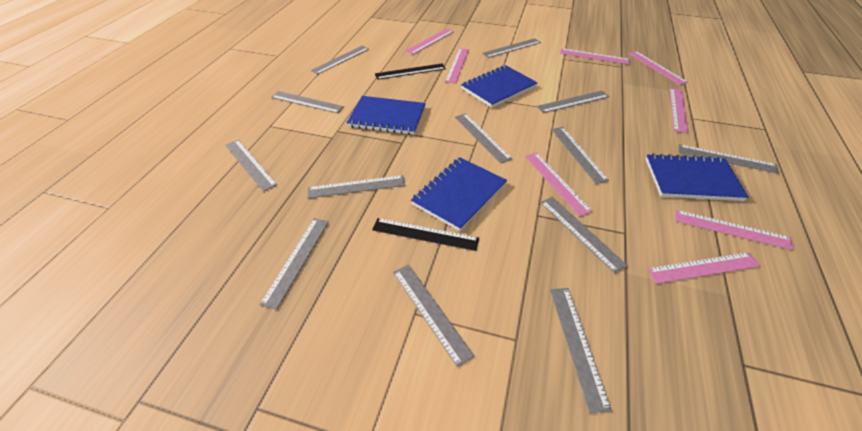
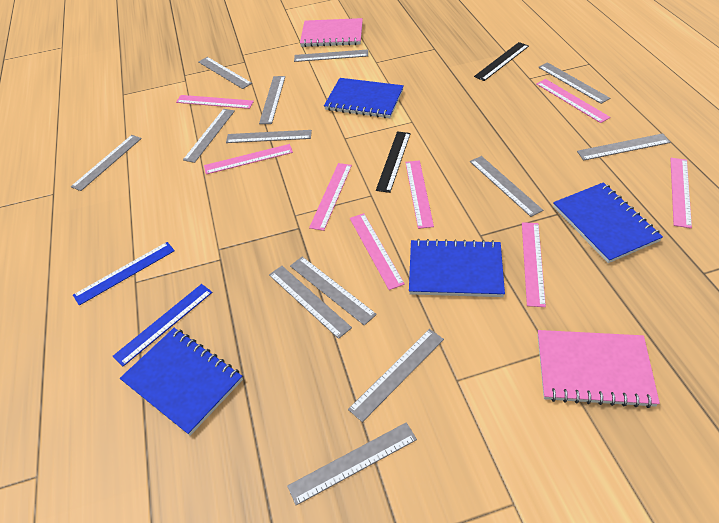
blue ruler: none = 0 -> [73,242,175,306] [112,284,213,366] = 2
pink notebook: none = 0 -> [300,18,363,47] [538,330,660,408] = 2

